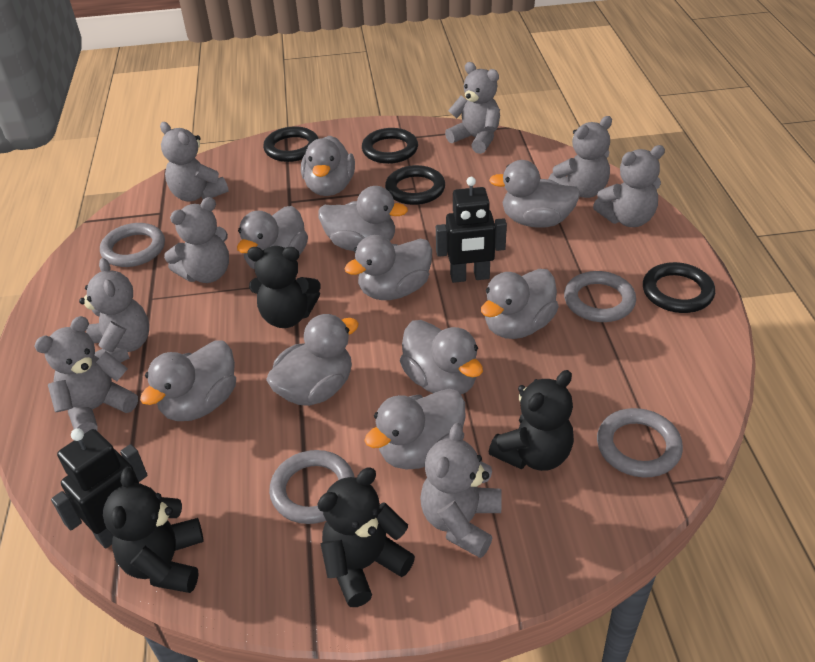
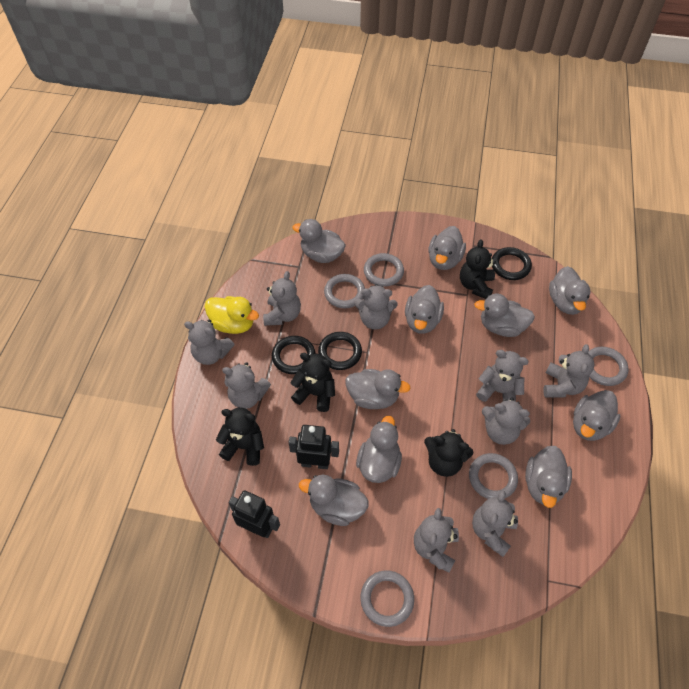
black ring: [263,126,319,162] [362,128,418,164] [385,165,445,205] [643,262,715,313] = 4 -> [272,336,316,374] [318,332,362,370] [492,247,532,280] = 3
grey ring: [100,223,165,267] [269,450,355,524] [564,271,636,322] [597,408,683,477] = 4 -> [324,274,365,309] [360,570,414,627] [364,253,404,287] [469,453,518,499] [588,347,628,386] = 5
grey teddy bear: [34,316,138,434] [79,258,149,363] [160,122,228,201] [164,197,229,283] [420,423,502,558] [445,62,500,154] [548,116,612,198] [593,145,665,227] = 8 -> [184,320,235,365] [222,362,271,409] [263,271,301,326] [354,284,397,330] [414,508,459,573] [472,491,518,557] [476,350,529,402] [482,398,530,445] [543,344,595,398] = 9
yellow duck: none = 0 -> [205,296,259,334] = 1

